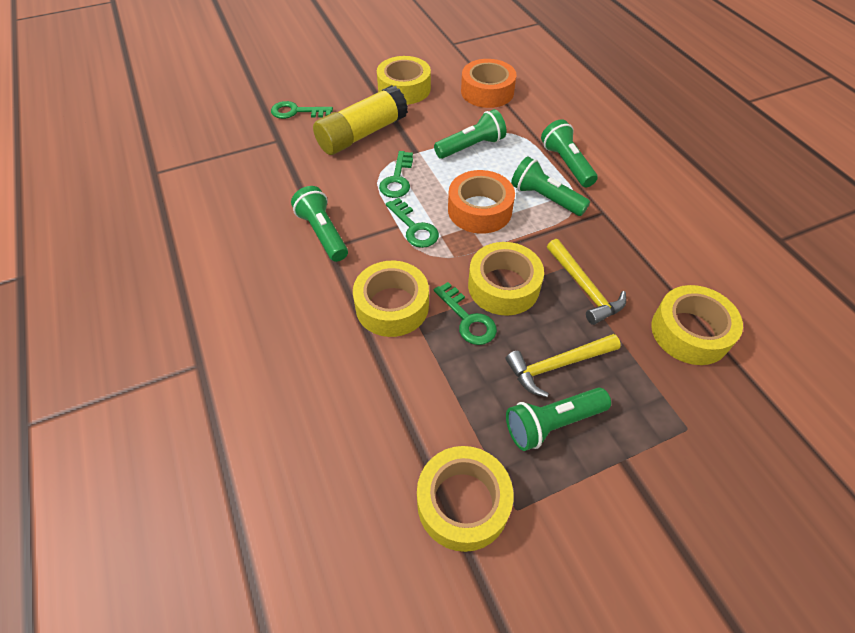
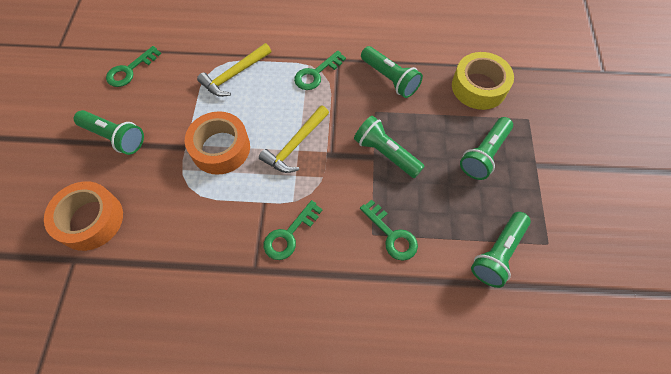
yellow glue stick: [313,85,408,155] = 1 -> none = 0
yellow tape: [353,261,429,337] [377,56,431,104] [417,446,513,552] [468,242,544,316] [651,285,743,365] = 5 -> [452,52,514,110] = 1

